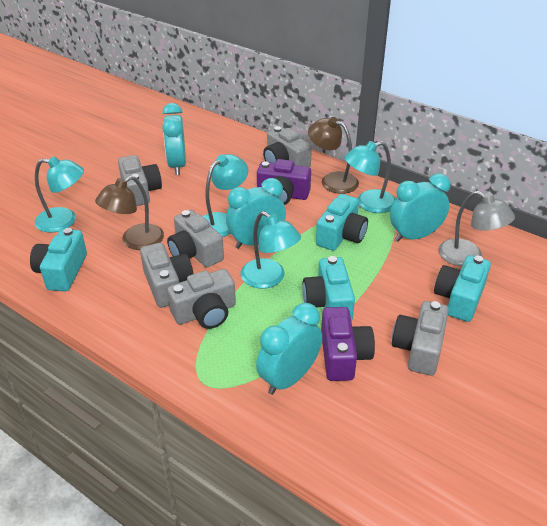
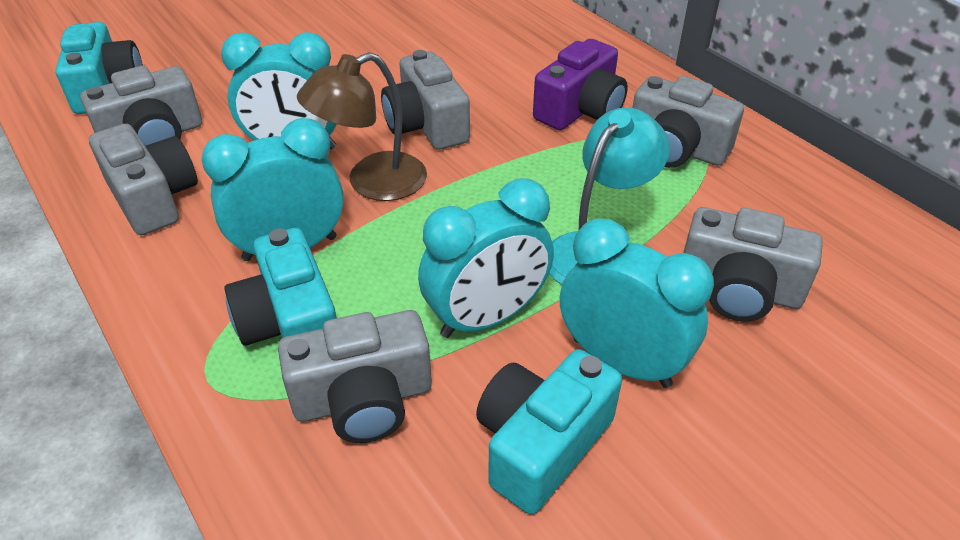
brown lamp: [95,176,164,250] [308,117,359,194] = 2 -> [297,52,427,201] = 1
grey lamp: [439,191,515,267] = 1 -> none = 0
purple camera: [257,159,311,205] [321,307,375,381] = 2 -> [533,39,628,130] = 1
turquoise camera: [30,228,87,291] [302,256,355,321] [316,194,368,251] [434,255,491,322] = 4 -> [55,22,143,114] [224,228,337,346] [476,349,622,514] = 3
turquoise lamp: [35,156,84,233] [203,154,248,237] [241,211,301,289] [344,141,395,213] = 4 -> [549,107,670,285] = 1

